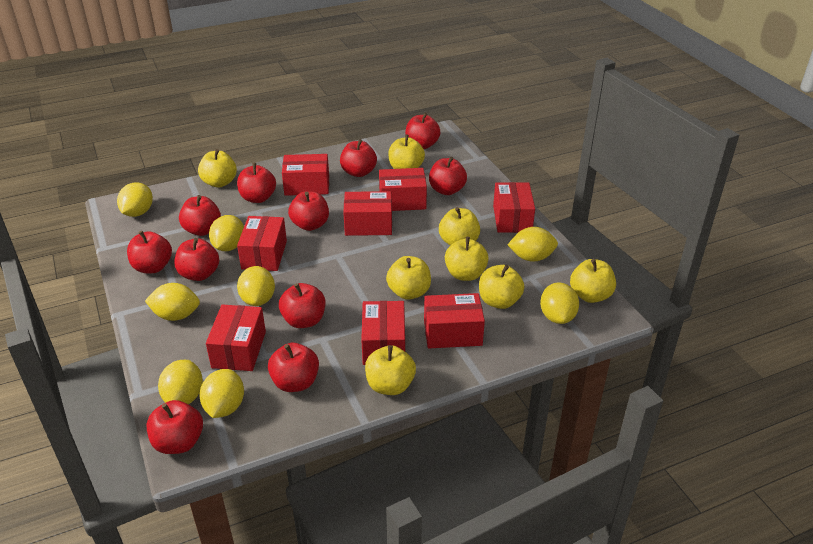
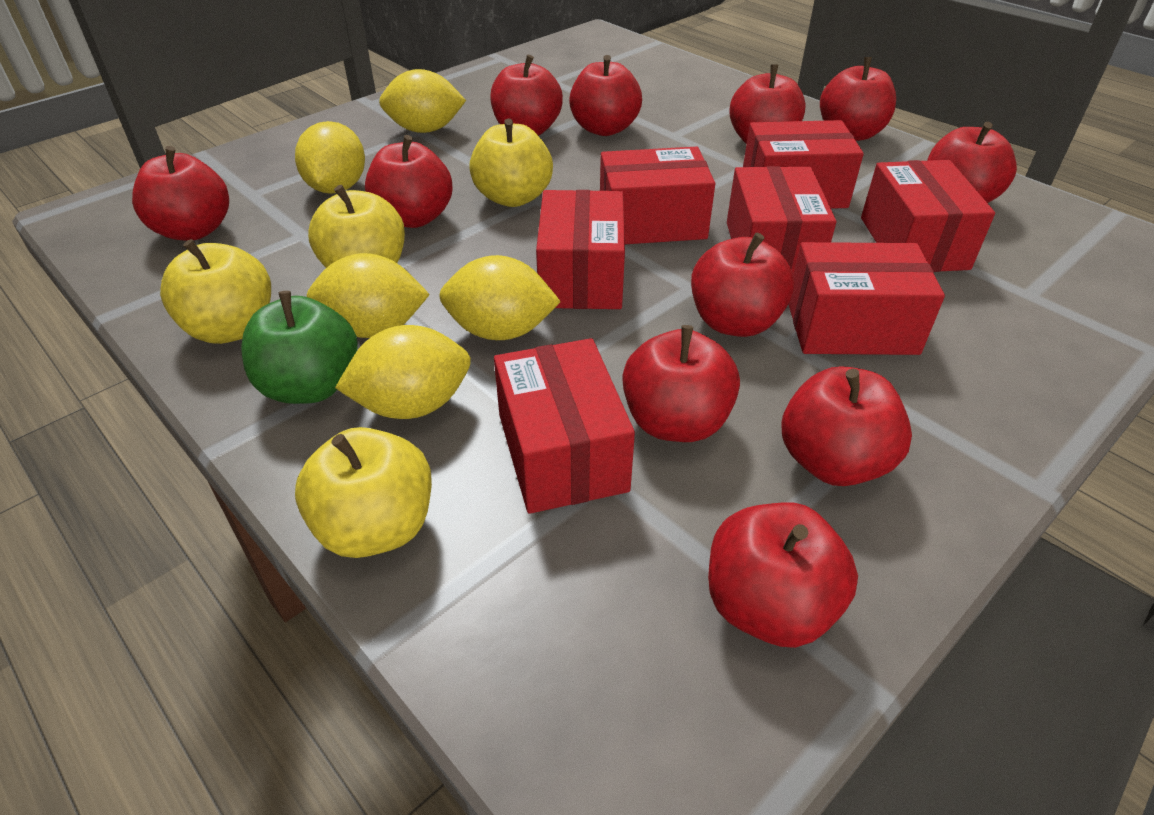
green apple: none = 0 -> [241,291,358,404] = 1
red box: [206,305,266,371] [237,216,287,271] [282,154,329,196] [343,191,392,236] [361,301,405,365] [379,168,427,211] [424,293,485,348] [493,182,535,233] = 8 -> [494,338,635,514] [536,190,625,309] [600,147,715,244] [727,166,836,274] [743,120,864,209] [788,242,945,355] [861,160,995,272] = 7
yellow apple: [198,149,237,187] [365,345,416,395] [386,256,431,300] [388,135,425,169] [439,207,480,246] [445,237,489,281] [479,265,524,309] [570,259,616,303] = 8 -> [160,239,271,344] [295,427,432,558] [308,185,405,268] [469,118,553,207] = 4
yellow lemon: [117,182,153,217] [145,283,200,321] [158,360,203,404] [199,369,244,418] [209,215,244,251] [237,266,275,306] [508,227,558,262] [540,282,579,324] = 8 -> [295,121,365,194] [307,253,430,338] [335,325,471,419] [379,69,466,133] [439,255,561,340] = 5

